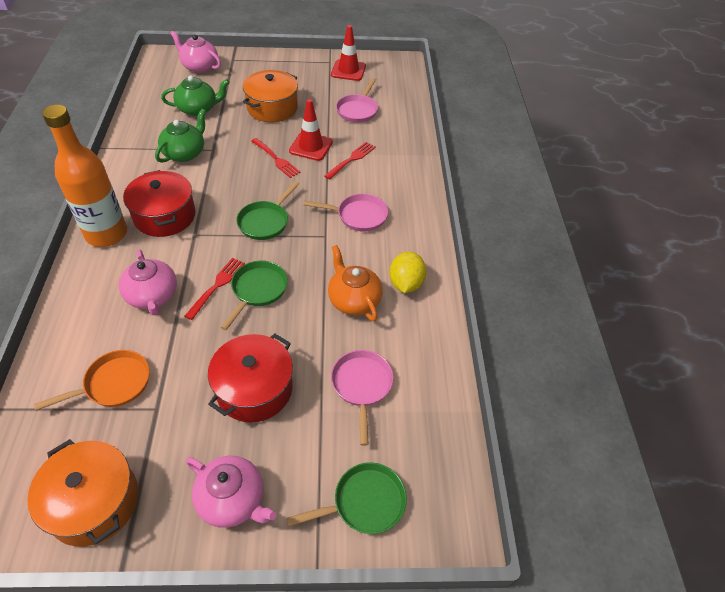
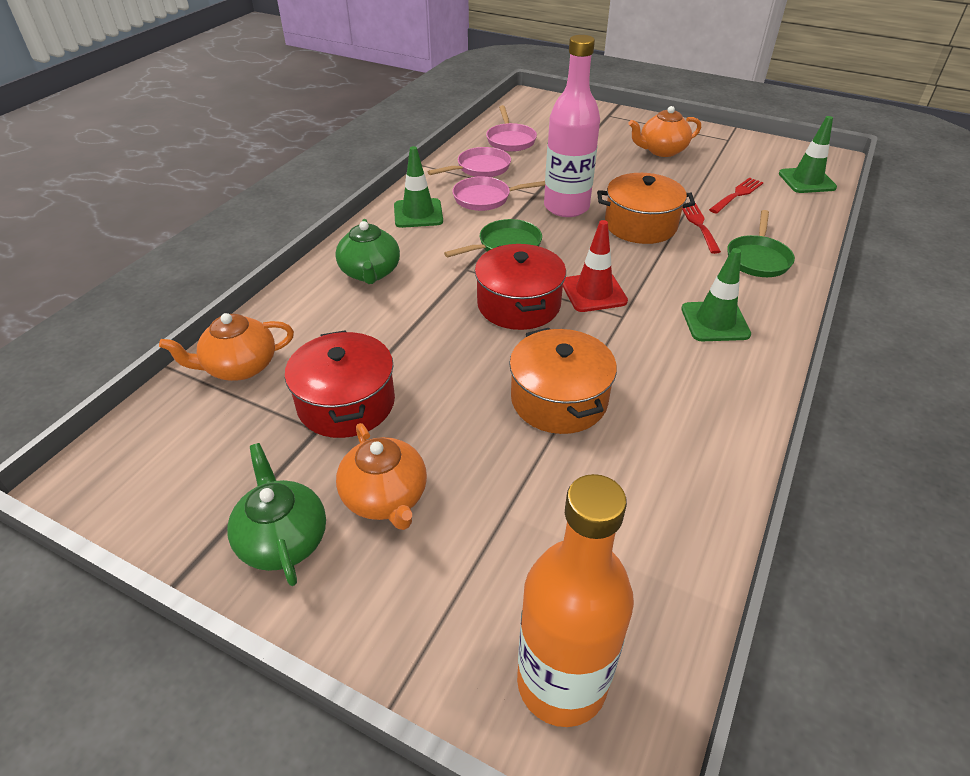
green pan: [220,261,288,330] [236,181,299,240] [286,462,407,534] = 3 -> [444,219,542,258] [727,210,795,277] = 2
green traffic cone: none = 0 -> [394,146,443,228] [681,248,751,341] [779,116,837,193] = 3
orange pan: [34,350,150,411] = 1 -> none = 0
orange teapot: [328,245,383,322] = 1 -> [159,313,294,381] [336,423,427,530] [629,106,701,157] = 3
pink bottle: none = 0 -> [544,35,600,217] = 1
pink teapot: [119,249,177,315] [170,31,221,73] [186,456,276,528] = 3 -> none = 0
red fork: [185,258,245,320] [251,138,301,178] [324,142,376,180] = 3 -> [682,203,721,254] [709,177,763,214] = 2
red traffic cone: [289,99,333,161] [331,25,366,81] = 2 -> [563,220,628,312] = 1
yellow lemon: [389,252,426,293] = 1 -> none = 0

